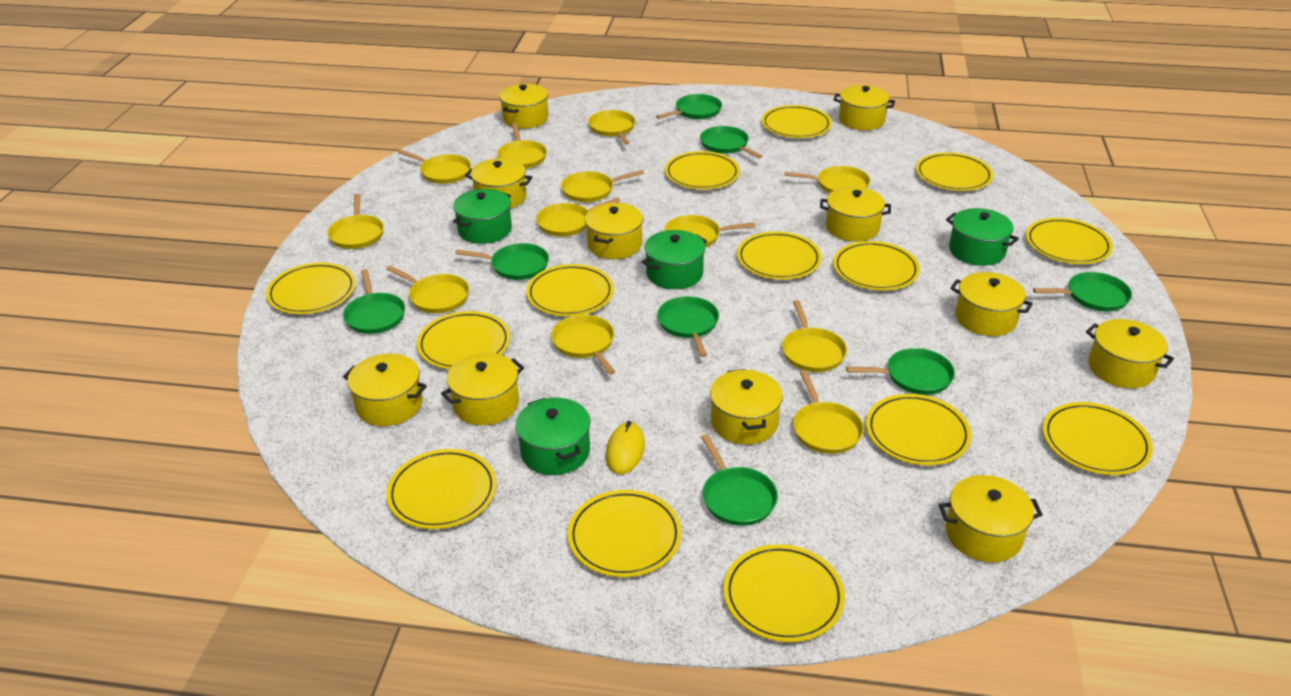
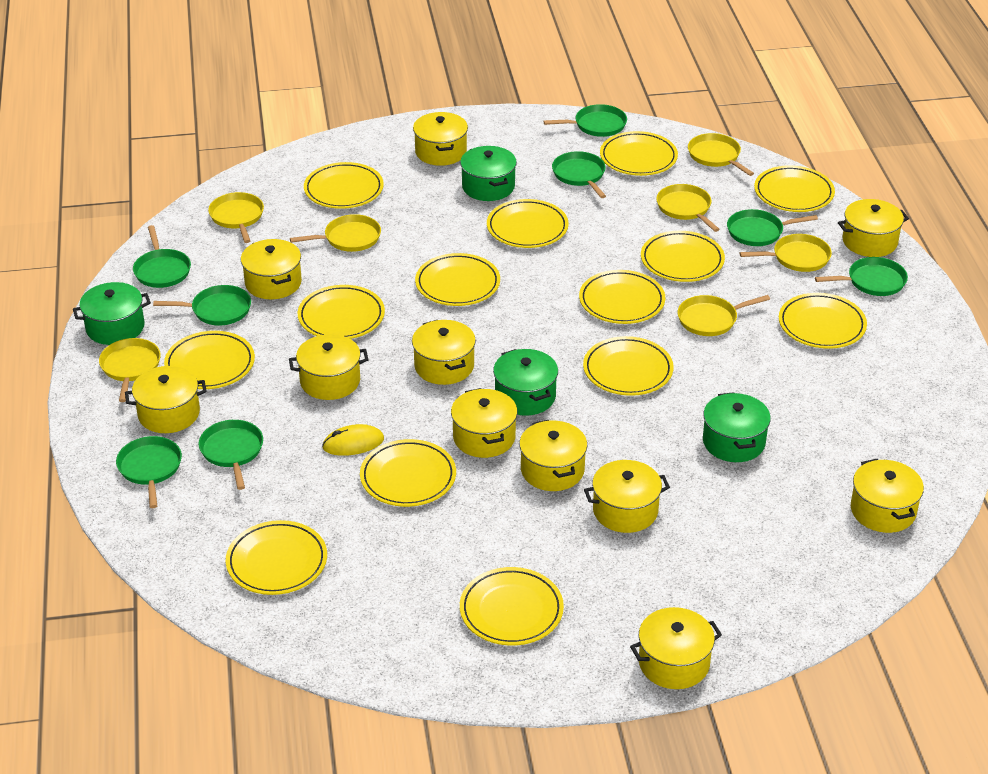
yellow pan: [327,194,384,249] [386,266,469,313] [398,149,471,184] [497,123,547,168] [536,198,620,236] [551,315,616,375] [561,170,644,202] [588,110,636,145] [664,215,756,247] [782,300,847,372] [785,166,870,193] [793,371,864,454] = 12 -> [99,338,161,402] [208,192,264,243] [290,214,381,252] [656,184,720,232] [678,295,770,336] [688,133,754,176] [740,234,832,272] = 7

